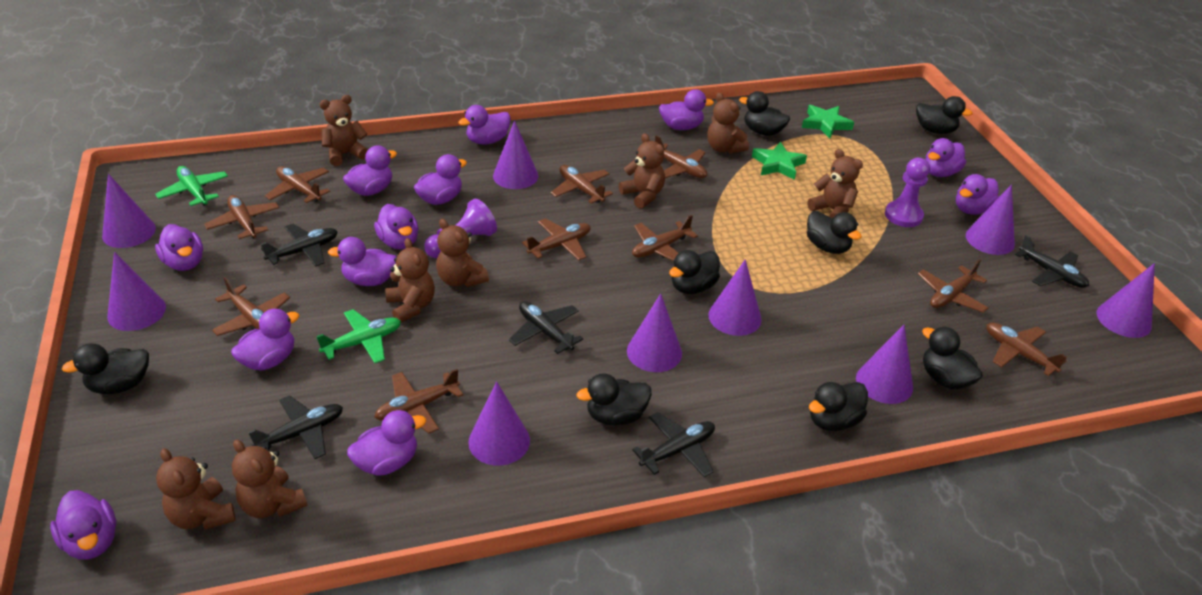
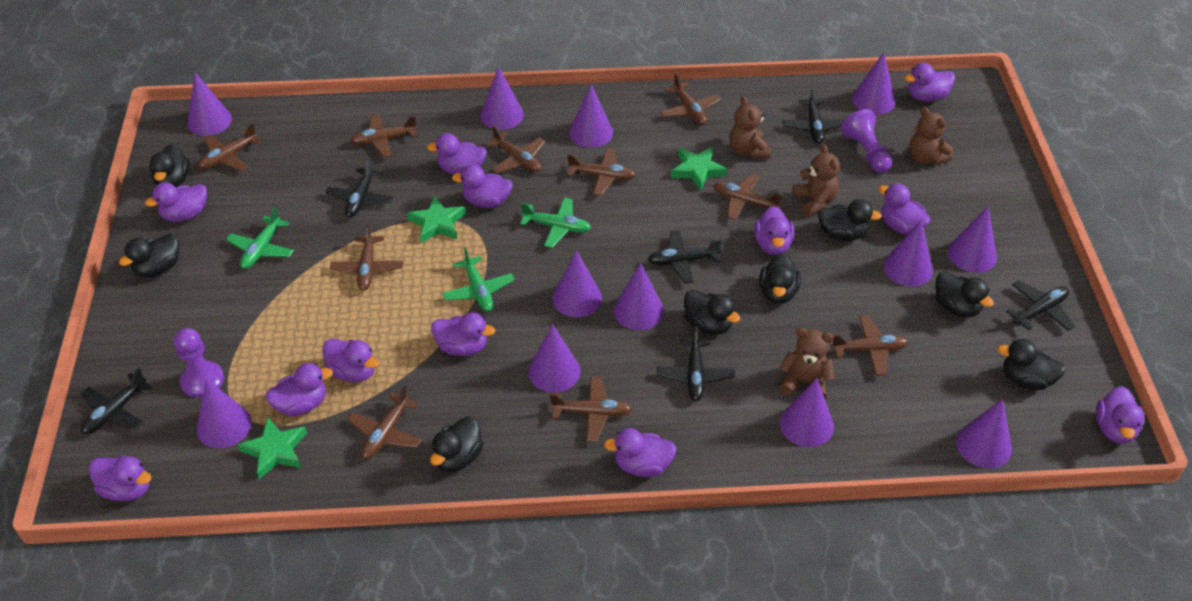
black plane: [248,395,343,459] [261,224,338,267] [509,301,583,354] [632,412,715,477] [1015,235,1089,288] = 5 -> [81,367,153,434] [325,157,394,218] [648,230,722,284] [657,327,735,401] [783,87,845,144] [1006,280,1075,331] = 6
brown teddy bear: [156,448,236,530] [232,439,308,518] [320,95,368,166] [385,238,435,322] [436,219,489,287] [619,133,665,209] [707,93,749,154] [807,149,863,218] = 8 -> [729,96,771,159] [780,327,834,399] [792,144,840,216] [909,107,953,165] = 4
green plane: [155,166,228,206] [316,309,401,363] = 2 -> [226,207,294,269] [442,247,515,312] [520,198,591,248] = 3
green star: [752,142,807,180] [802,105,854,139] = 2 -> [238,417,307,479] [407,196,466,243] [671,147,727,191] = 3
purple cone: [102,174,156,248] [107,252,166,331] [468,381,530,466] [493,121,538,189] [627,293,682,372] [708,259,762,336] [856,325,913,404] [966,184,1015,255] [1097,263,1155,338] = 9 -> [188,72,232,136] [197,379,252,448] [480,66,524,130] [528,324,581,393] [552,250,602,317] [569,84,613,148] [614,263,664,330] [780,378,834,447] [852,52,895,115] [883,220,933,287] [948,207,997,273] [956,399,1012,468] = 12

